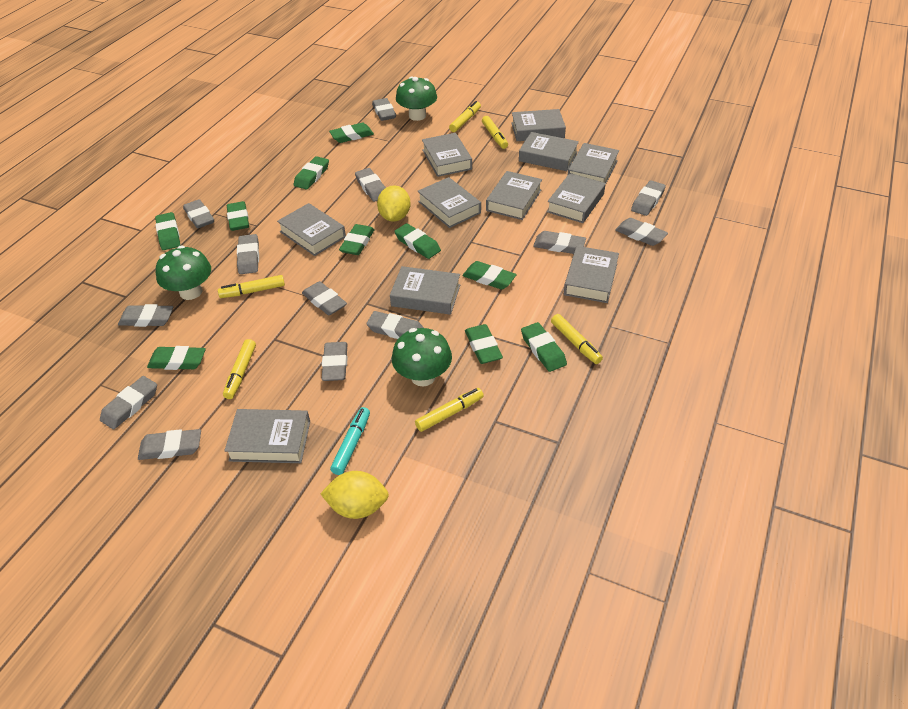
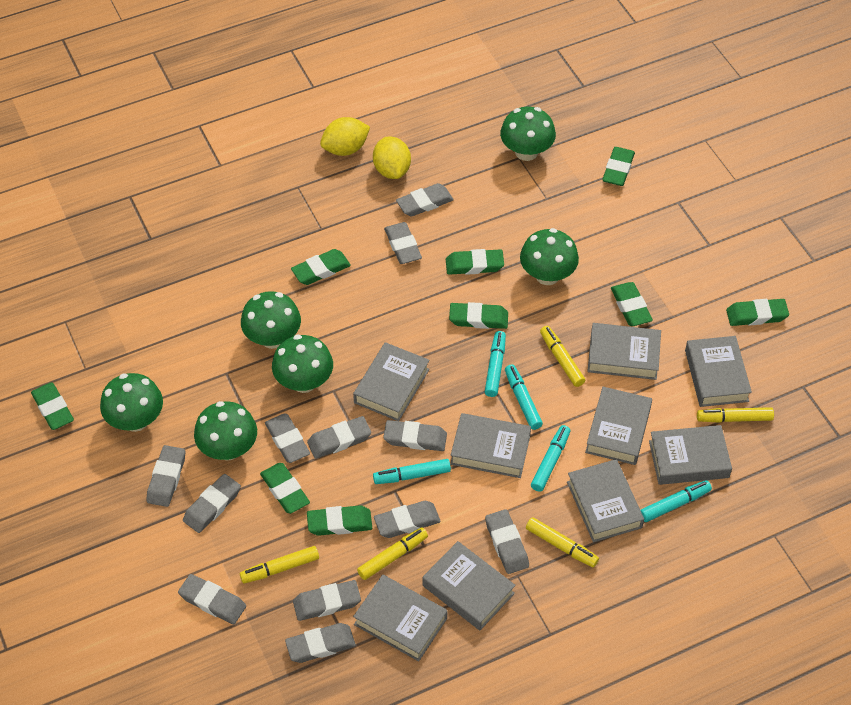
green eraser: [147,346,206,370] [155,212,180,250] [227,201,249,231] [294,156,329,190] [329,123,374,143] [339,224,375,255] [394,223,441,259] [463,261,517,290] [465,324,503,364] [521,322,567,372] = 10 -> [31,382,74,430] [260,463,310,514] [291,249,351,285] [307,505,372,536] [446,249,504,275] [449,302,508,329] [602,147,635,186] [611,282,653,326] [726,299,789,326] = 9
green mushroom: [156,245,211,300] [392,328,452,386] [396,77,437,121] = 3 -> [100,373,163,432] [194,401,257,460] [241,291,301,349] [272,335,333,393] [500,107,556,161] [520,228,579,285] = 6
grey book: [224,409,310,463] [277,203,346,256] [390,266,460,315] [418,177,481,228] [422,133,472,177] [486,171,542,220] [511,109,566,141] [519,132,579,171] [547,173,605,223] [564,246,619,303] [567,143,619,185] = 11 -> [353,342,429,421] [353,575,447,661] [423,541,516,630] [450,413,531,478] [567,459,644,542] [585,387,652,465] [587,323,661,380] [649,425,732,485] [685,336,752,407] = 9
grey eraser: [100,376,157,429] [118,304,173,327] [138,429,201,460] [183,199,214,228] [237,234,259,274] [302,281,347,315] [322,342,348,381] [355,168,386,202] [366,311,424,339] [372,98,396,121] [533,231,586,254] [615,218,668,246] [631,180,666,216] = 13 -> [146,445,185,507] [178,574,246,624] [183,474,241,533] [265,414,310,463] [285,623,356,663] [293,580,361,621] [307,416,371,459] [374,501,441,538] [383,420,447,451] [384,222,422,264] [396,183,454,217] [485,509,529,574] = 12
turquoise marker: [330,407,370,475] = 1 -> [373,459,451,484] [485,331,506,397] [505,364,543,430] [531,425,571,492] [640,480,712,522] = 5
yellow marker: [218,275,285,298] [223,339,256,399] [415,388,484,432] [449,101,481,132] [482,116,508,149] [551,314,603,364] = 6 -> [240,546,319,584] [357,527,428,580] [526,517,599,567] [540,326,585,387] [697,407,774,423] = 5

